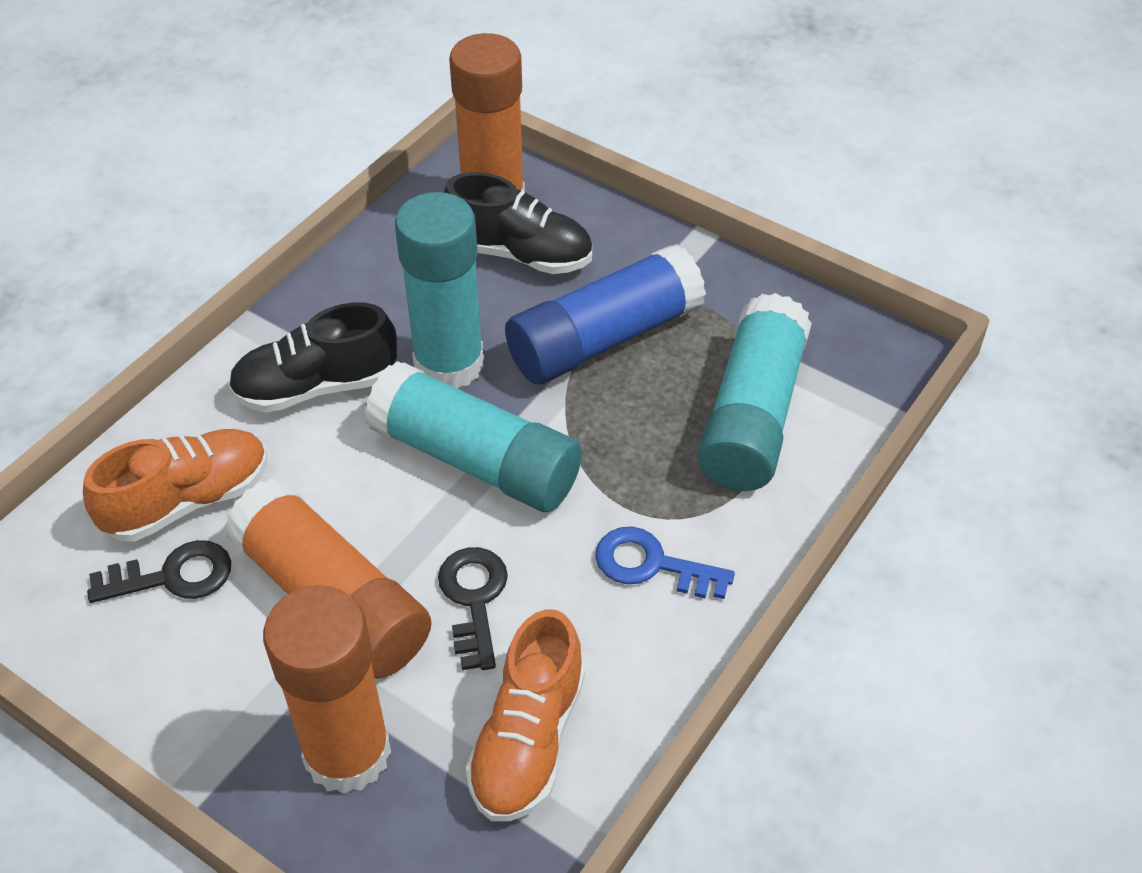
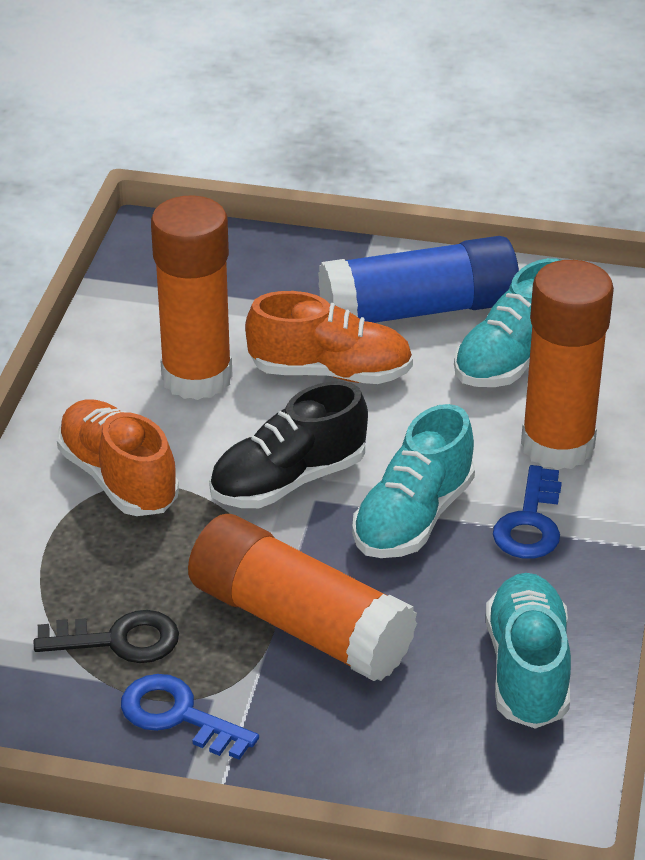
black key: [87,540,231,603] [438,547,508,670] = 2 -> [34,610,179,663] = 1
black shoe: [228,303,397,413] [444,172,592,274] = 2 -> [209,381,368,508] = 1
blue key: [595,527,735,599] = 1 -> [121,674,259,760] [493,465,562,559] = 2
turquoise glue stick: [364,361,582,512] [395,192,484,389] [697,293,812,491] = 3 -> none = 0
turquoise shoe: none = 0 -> [352,404,475,558] [454,258,560,387] [486,573,571,729] = 3

